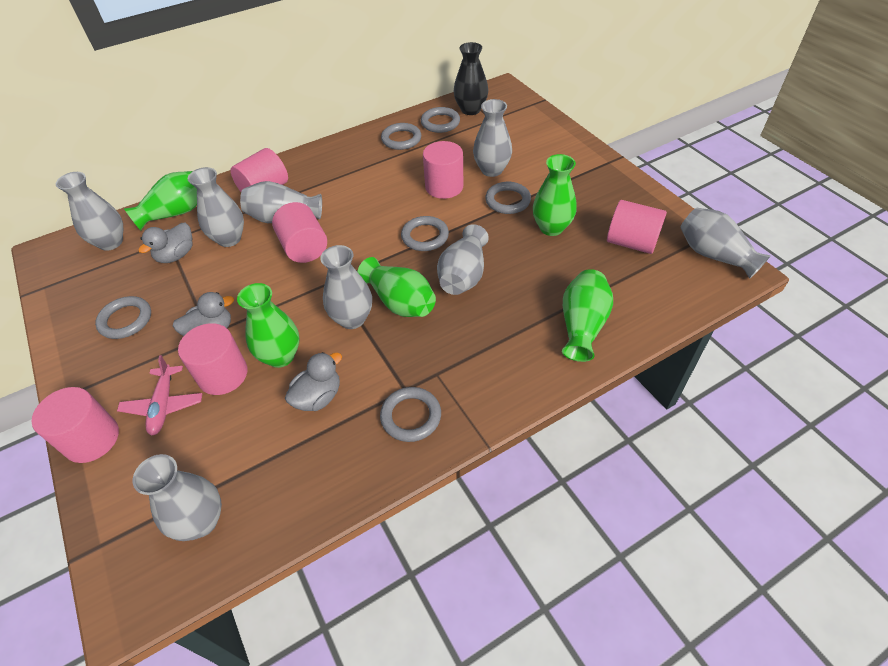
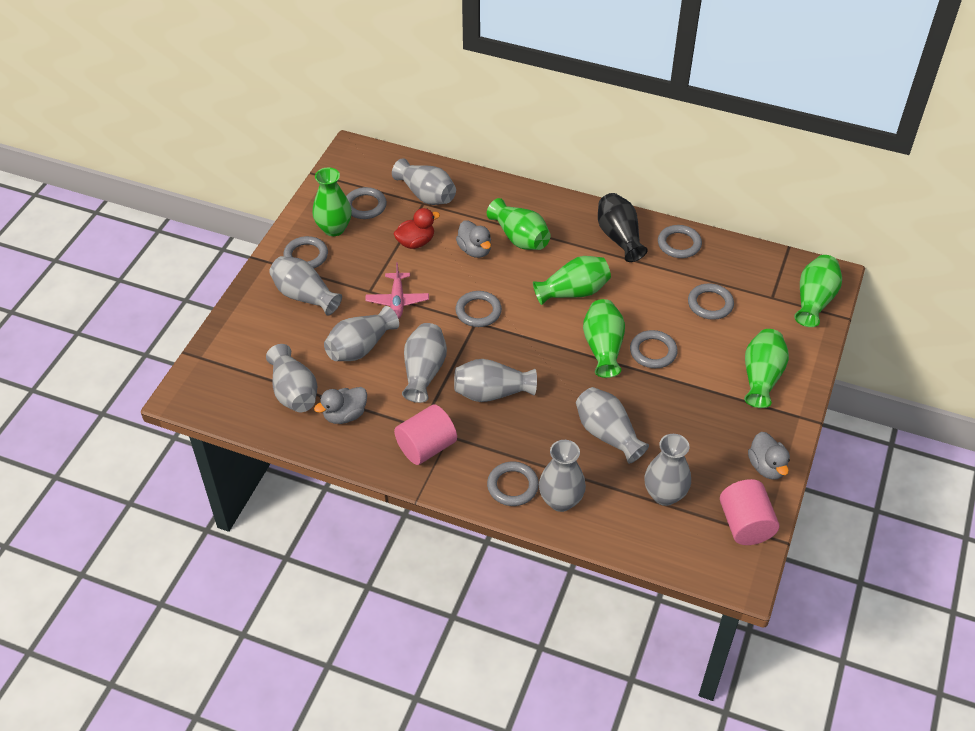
green vase: [124,171,197,230] [237,283,299,368] [357,257,436,317] [533,154,577,236] [562,269,613,362] = 5 -> [313,167,352,236] [487,198,551,250] [533,256,611,305] [583,299,625,378] [744,329,789,408] [794,255,842,327] = 6
grey ring: [95,296,151,339] [380,387,441,442] [381,123,421,150] [401,216,449,251] [421,107,460,133] [485,182,531,214] = 6 -> [283,236,328,268] [346,187,387,219] [455,291,502,327] [487,462,539,506] [630,330,678,368] [658,225,702,258] [688,283,734,320] = 7
grey vase: [56,172,123,251] [133,454,222,541] [188,167,244,247] [240,181,322,223] [320,245,372,329] [437,224,489,295] [473,99,512,177] [680,208,771,279] = 8 -> [266,344,317,412] [269,256,342,316] [324,306,399,361] [392,158,456,205] [402,323,447,403] [454,359,537,402] [539,440,586,512] [576,387,649,464] [644,434,691,506] = 9
pink cylinder: [32,387,119,463] [178,323,247,395] [230,148,288,192] [272,202,327,263] [423,141,463,199] [607,200,667,254] = 6 -> [394,404,457,465] [720,479,779,545] = 2
red duck: none = 0 -> [393,208,440,249] = 1

